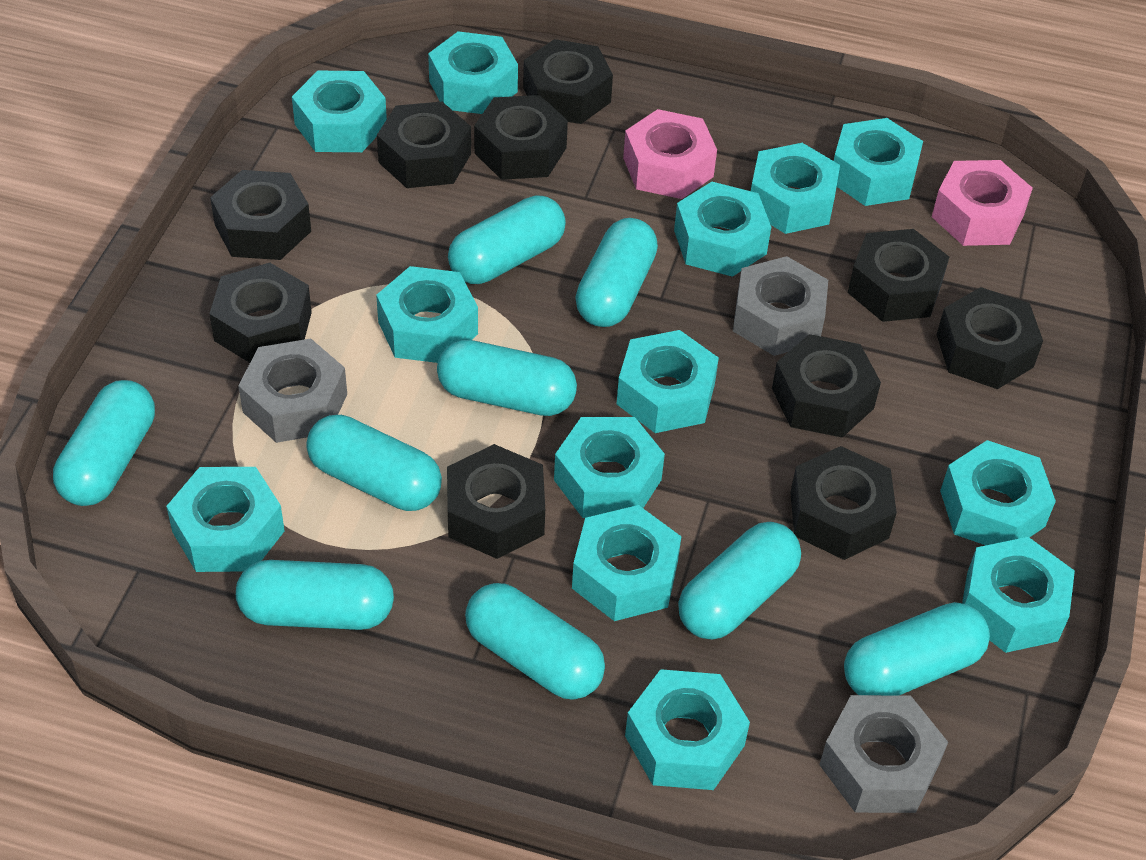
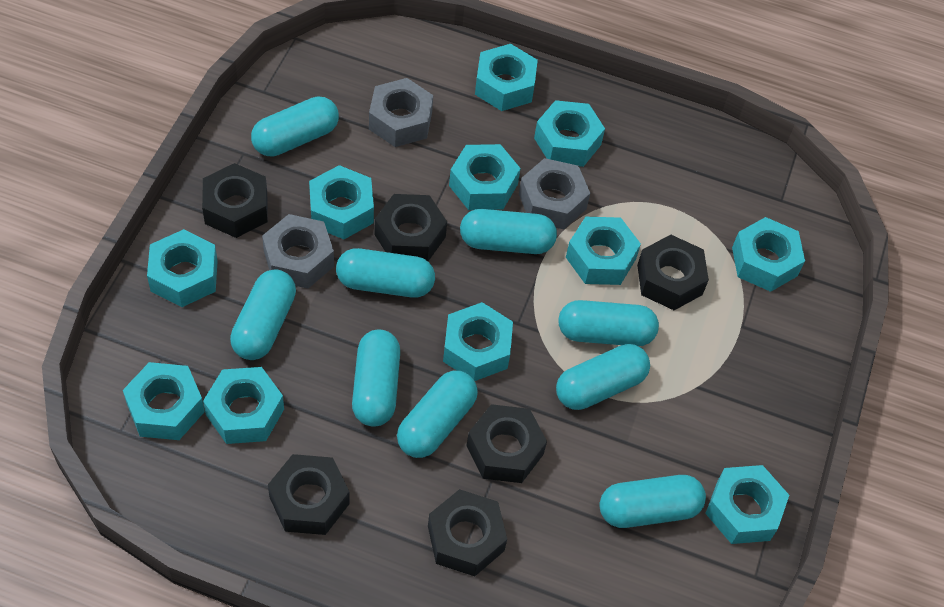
black nut: [209,263,312,363] [210,170,311,260] [377,102,471,188] [447,444,545,559] [474,95,568,180] [523,39,613,124] [772,334,881,438] [790,446,897,560] [848,229,949,322] [937,287,1043,389] = 10 -> [202,163,268,238] [268,454,349,535] [374,194,447,261] [428,489,507,576] [467,404,547,483] [637,235,709,310] = 6
pink nut: [623,109,717,199] [932,160,1033,246] = 2 -> none = 0
turquoise nut: [166,467,285,572] [292,71,387,152] [376,266,478,363] [428,31,518,114] [554,417,665,518] [572,505,681,621] [617,330,719,433] [625,669,750,790] [674,182,771,277] [751,143,840,234] [834,118,923,206] [940,440,1056,545] [962,537,1075,653] = 13 -> [123,362,205,440] [147,229,218,307] [203,367,284,444] [309,165,374,239] [443,302,513,381] [449,144,521,210] [475,44,538,111] [534,100,605,167] [566,217,641,285] [705,465,789,544] [732,217,805,292] = 11

